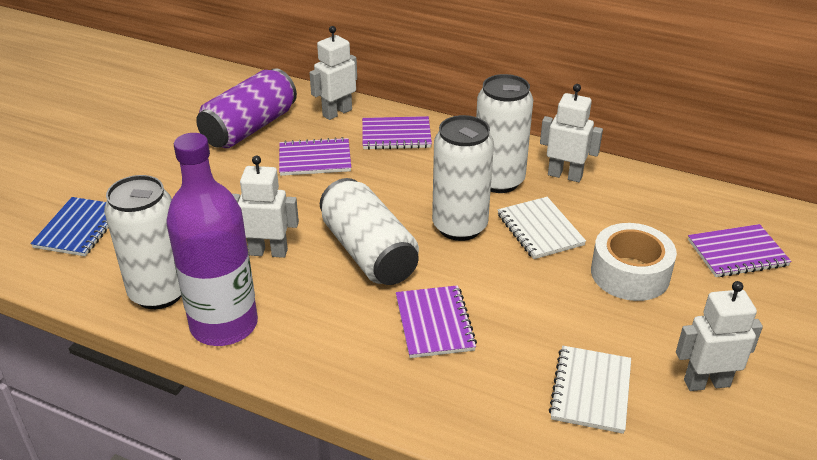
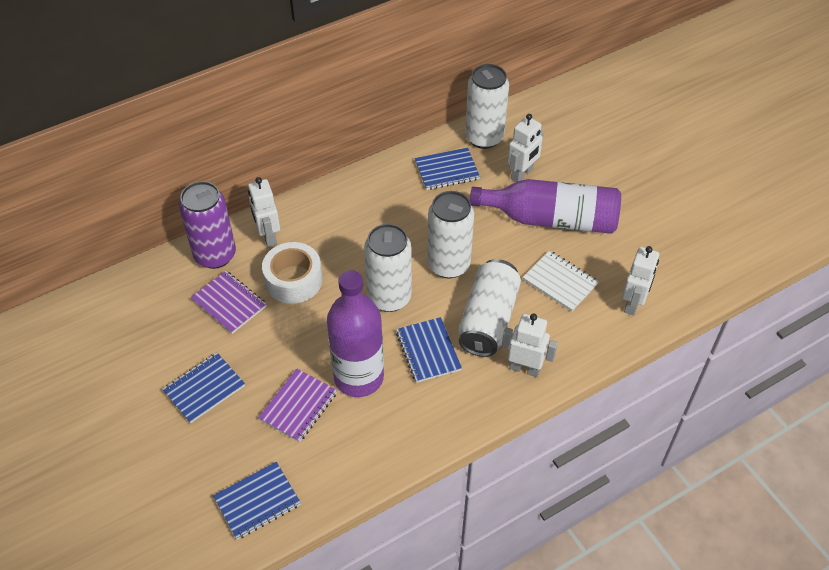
blue notebook: [30,197,109,256] = 1 -> [162,353,245,423] [213,462,301,540] [396,317,462,383] [415,148,480,190] = 4
purple bottle: [166,133,258,346] = 1 -> [327,270,384,397] [470,179,621,234] = 2
purple notebook: [279,137,351,176] [362,116,432,150] [396,285,477,358] [688,224,791,277] = 4 -> [191,271,266,334] [258,369,337,442] = 2
white notebook: [498,197,586,259] [549,346,631,434] = 2 -> [523,250,599,312] = 1

